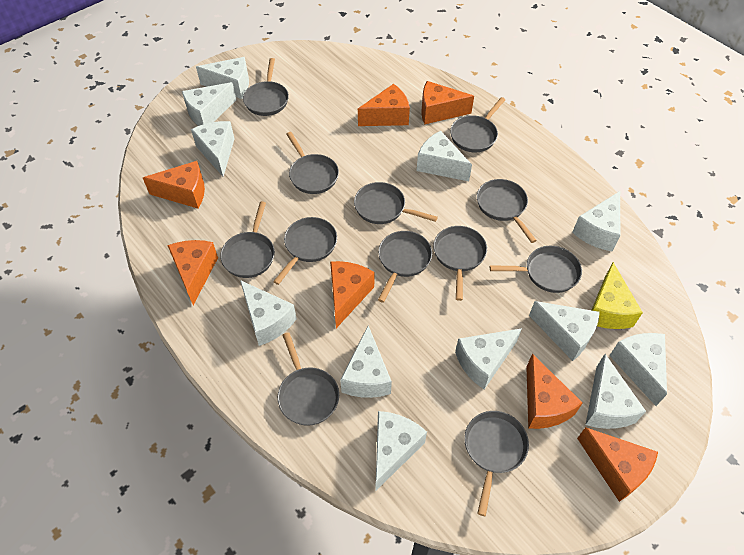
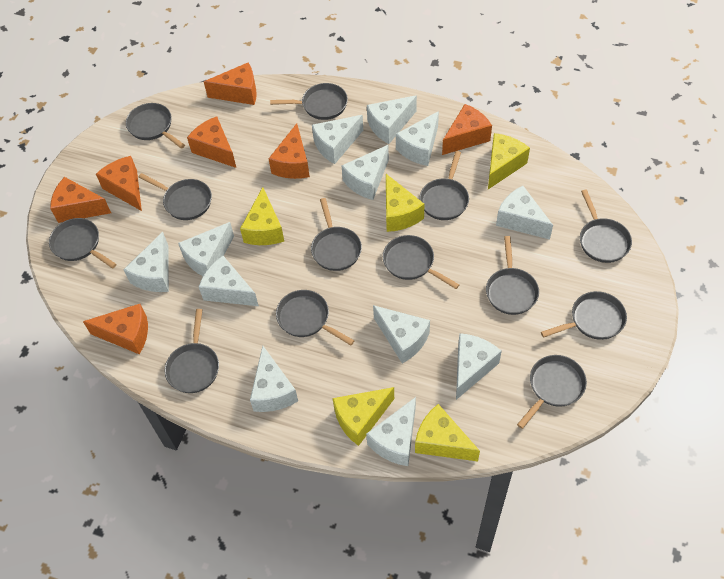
grey pan: [220,201,275,278] [243,58,289,116] [273,217,337,285] [278,332,339,426] [286,132,339,194] [354,182,438,224] [378,231,432,303] [433,226,487,301] [450,97,505,152] [464,411,529,516] [477,179,537,243] [490,246,582,293] = 12 -> [49,218,117,268] [126,103,185,149] [138,173,212,220] [165,309,219,393] [270,83,348,120] [276,290,354,345] [311,198,362,271] [383,235,459,289] [420,151,469,220] [486,236,539,315] [517,355,587,429] [541,291,627,340] [580,190,632,263] = 13
yellow cheese: [592,262,643,329] = 1 -> [240,187,284,245] [333,387,394,446] [386,174,425,232] [415,404,480,461] [488,133,530,189] = 5

